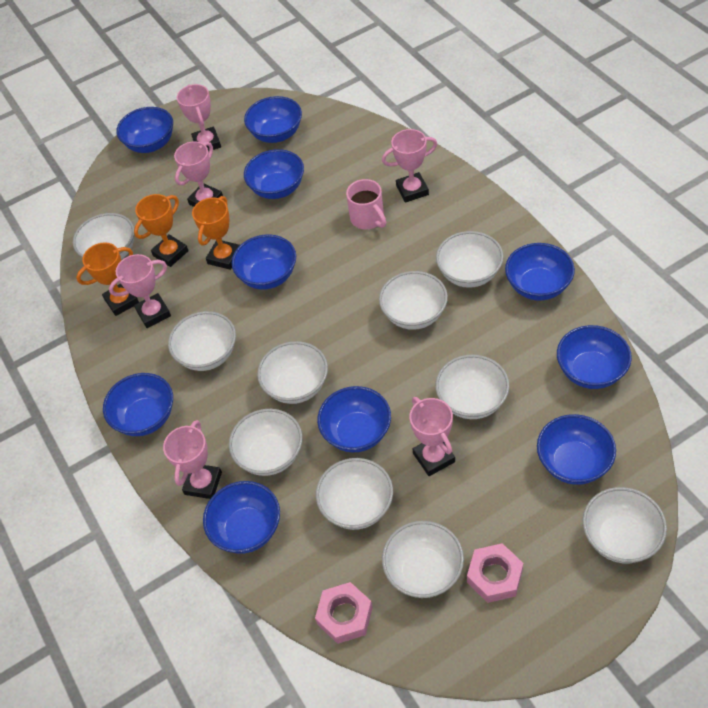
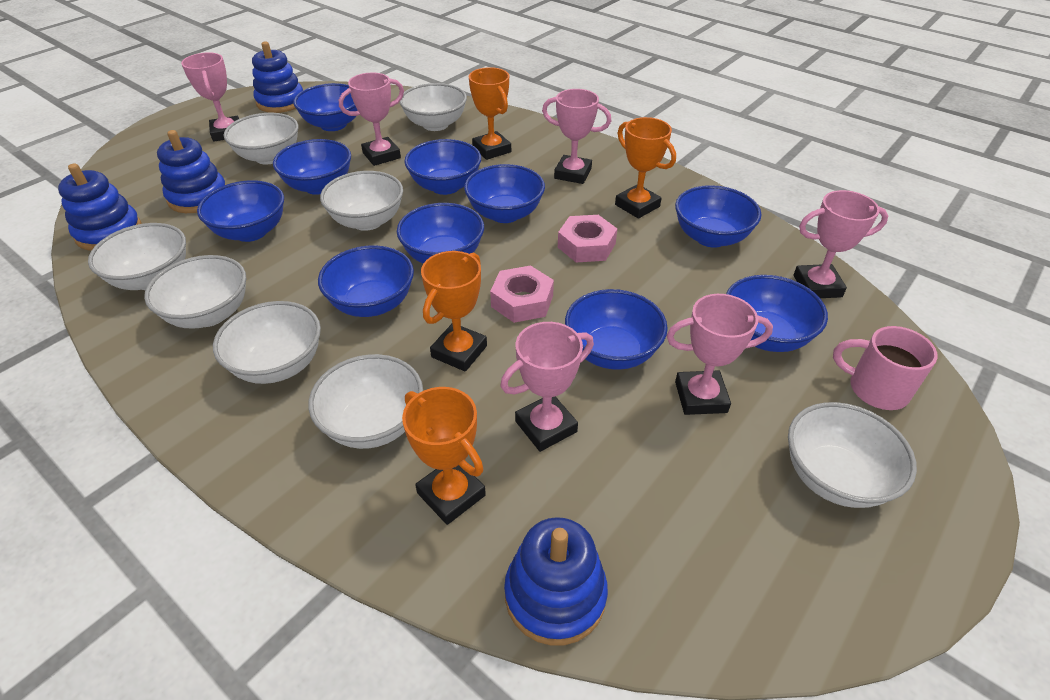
blue stacking toy: none = 0 -> [58,163,142,251] [157,130,225,213] [252,42,303,113] [504,517,608,646] = 4
orange trophy: [76,242,139,316] [134,194,189,267] [192,196,240,270] = 3 -> [402,387,486,525] [421,251,487,372] [469,67,511,160] [615,117,676,219] = 4
white bowl: [73,213,134,259] [168,311,236,371] [229,409,302,476] [257,341,328,404] [316,458,393,530] [379,271,448,330] [382,521,464,598] [435,355,509,419] [436,231,503,288] [583,487,667,564] = 10 -> [88,223,186,290] [144,255,246,328] [213,301,321,384] [224,113,299,165] [308,354,423,449] [320,171,403,231] [400,83,467,131] [788,402,917,508] = 8

